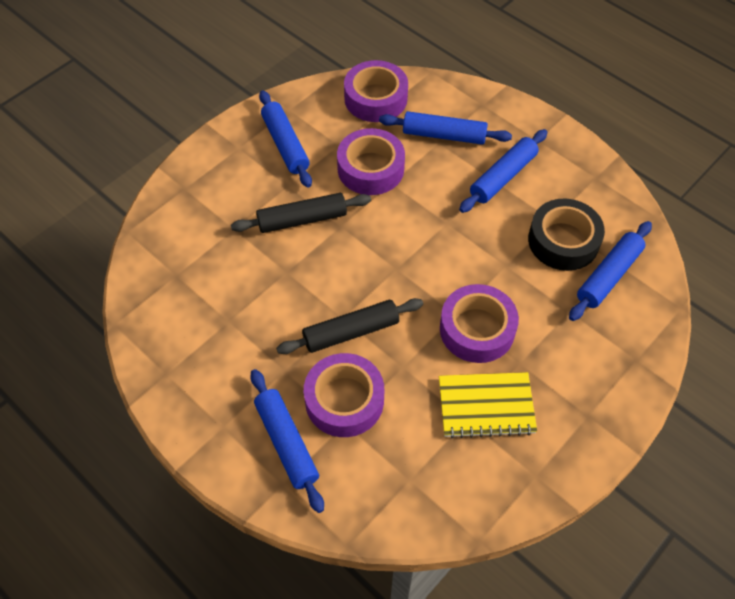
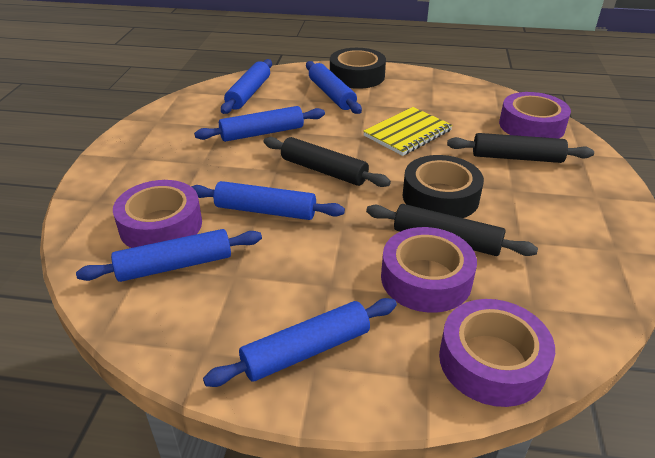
black rolling pin: [231,193,371,233] [276,298,423,354] = 2 -> [264,137,391,187] [366,204,538,256] [447,133,594,163] = 3
black tape: [528,199,605,271] = 1 -> [330,48,386,89] [403,155,484,218] = 2
blue rolling pin: [250,369,324,513] [259,91,312,187] [379,111,512,145] [459,129,547,213] [569,221,652,321] = 5 -> [76,229,262,282] [191,181,345,220] [194,106,325,142] [203,298,397,387] [221,59,272,114] [306,61,362,114] = 6

